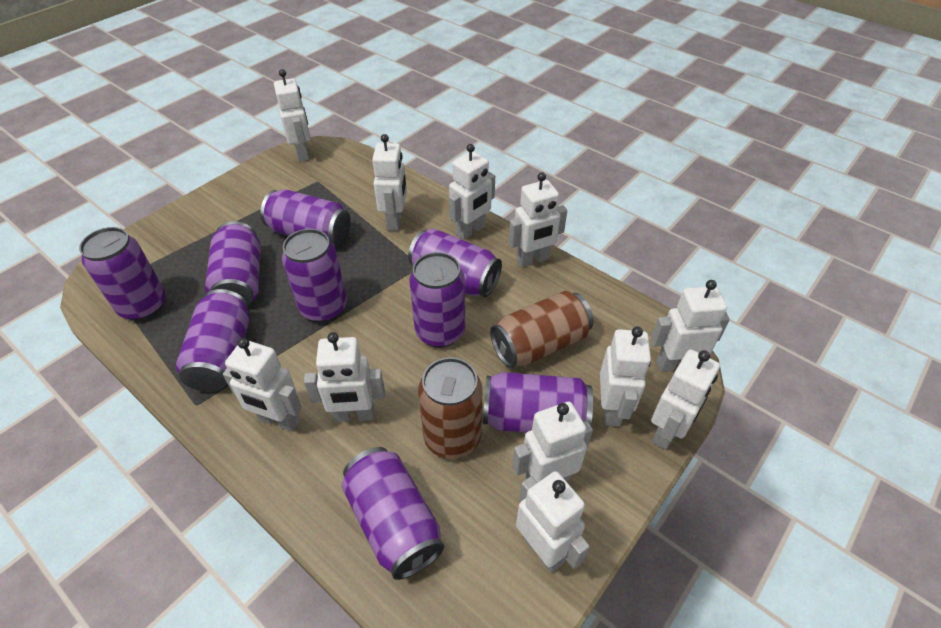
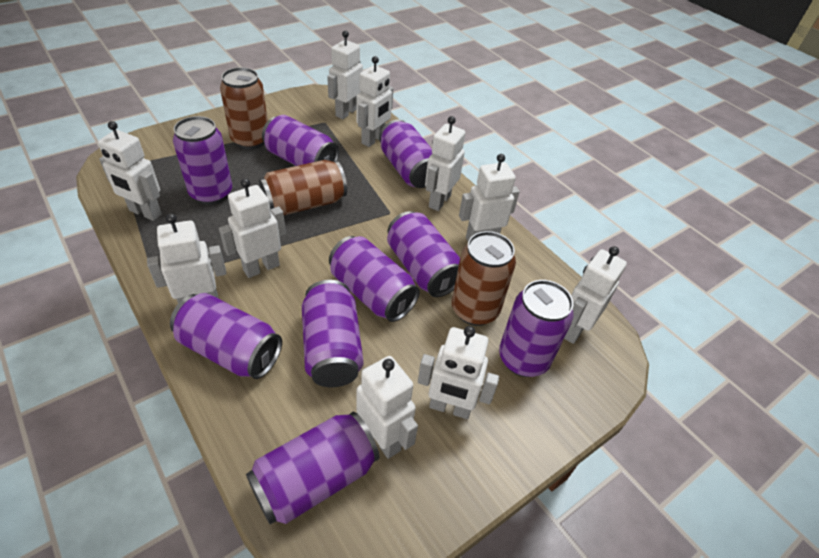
brown can: [418,357,483,459] [490,291,593,368] = 2 -> [220,67,268,149] [259,160,347,215] [452,231,516,326] = 3
white robot: [223,338,302,432] [274,69,311,162] [304,332,385,422] [372,134,407,231] [449,144,495,240] [509,172,567,268] [512,402,593,483] [516,471,590,573] [600,326,651,427] [651,280,730,372] [651,350,720,450] = 11 -> [98,121,162,221] [147,213,226,303] [219,178,286,278] [327,31,363,119] [356,56,393,147] [357,356,418,459] [418,326,499,419] [425,116,465,211] [459,154,520,241] [564,246,627,344] = 10

